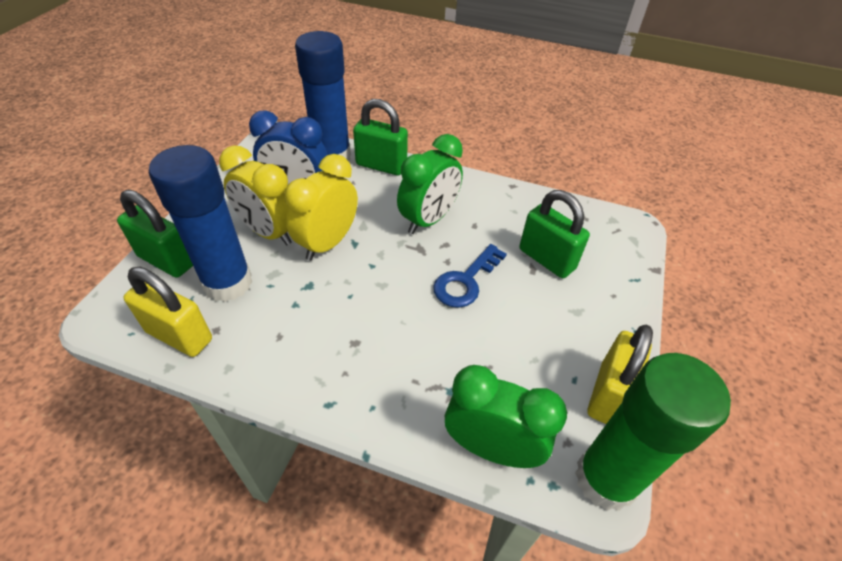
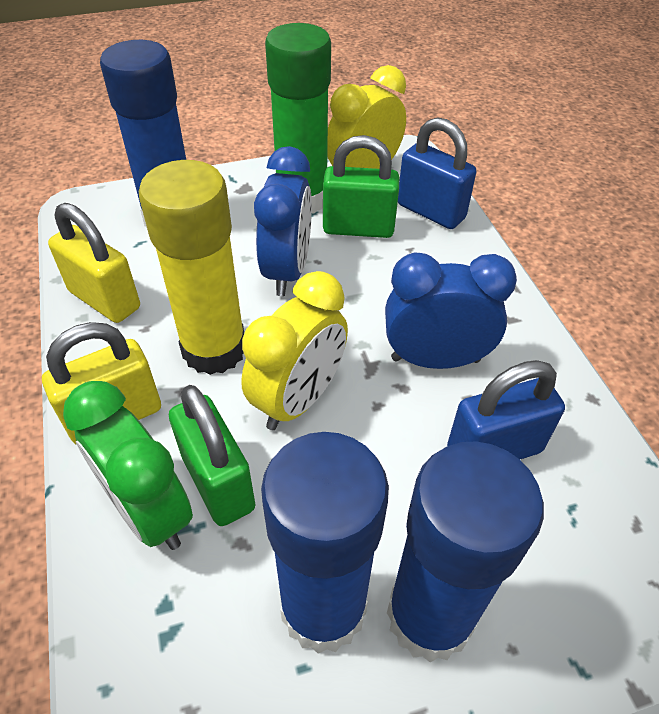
blue clock: [249,111,328,185] = 1 -> [254,146,312,296] [385,252,517,369] = 2
blue glue stick: [149,145,252,302] [295,31,351,161] = 2 -> [100,40,186,227] [261,432,389,654] [387,441,544,663] = 3
blue key: [433,244,507,308] = 1 -> none = 0
blue padlock: none = 0 -> [398,117,476,229] [447,360,565,459] = 2
green clock: [397,134,463,234] [445,365,567,468] = 2 -> [63,381,193,550] = 1
green padlock: [117,190,193,278] [353,99,408,175] [519,190,590,278] = 3 -> [169,385,255,526] [323,135,399,238] = 2
yellow glue stick: none = 0 -> [139,160,244,375] = 1

